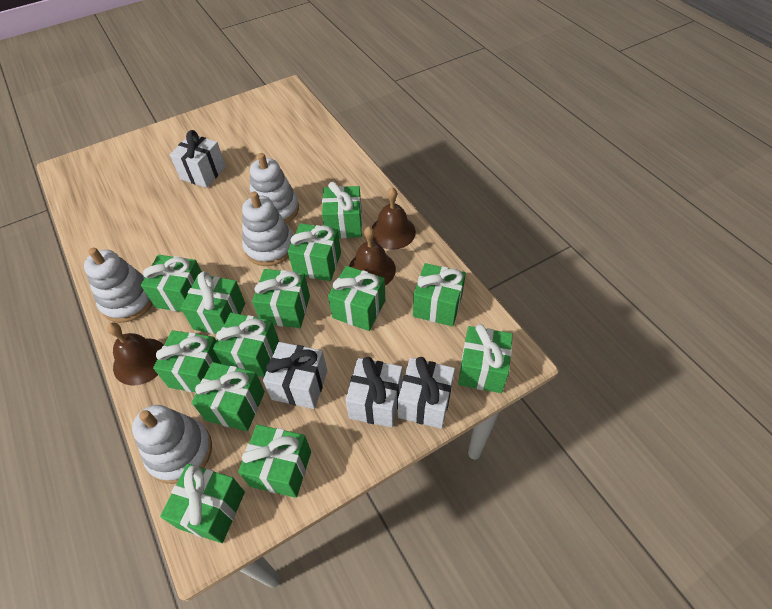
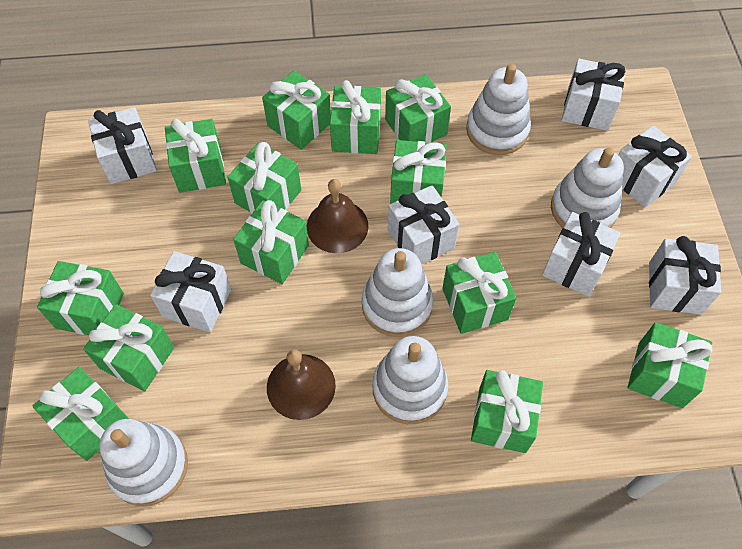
brown bell: [107,322,164,385] [349,226,396,285] [372,188,416,250] = 3 -> [267,349,336,420] [307,179,369,253] = 2
white gift: [170,130,226,188] [263,342,327,409] [345,357,402,428] [398,357,455,429] = 4 -> [88,107,157,184] [150,251,231,332] [388,185,459,265] [542,212,620,296] [562,59,626,131] [618,125,692,208] [649,236,721,315] = 7
white stacking toy: [84,248,153,323] [132,405,212,484] [242,191,293,266] [250,153,299,223] = 4 -> [100,419,188,506] [362,248,433,337] [372,336,448,424] [466,64,531,155] [551,147,624,228] = 5

